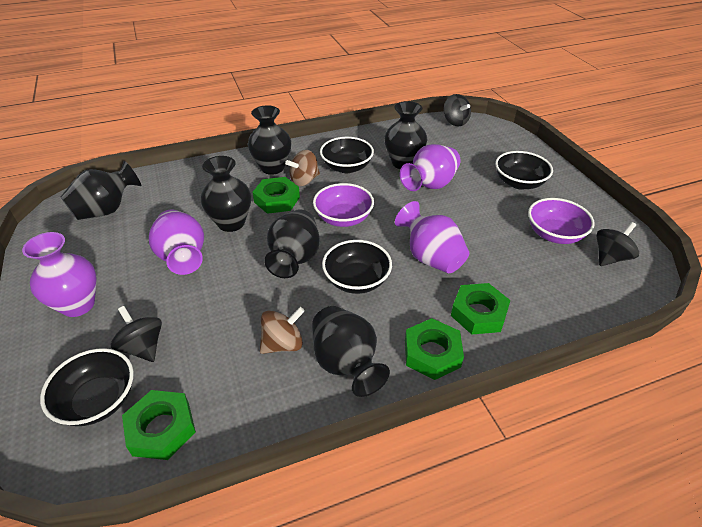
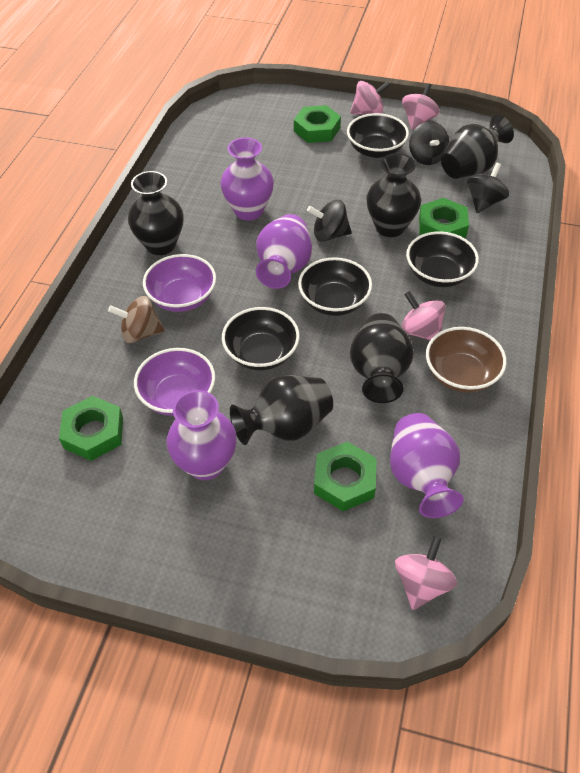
black vase: [61,161,141,220] [200,156,251,232] [247,105,291,175] [264,209,320,278] [312,306,390,397] [384,101,427,169] = 6 -> [128,171,184,255] [230,375,333,445] [350,313,414,403] [366,153,421,237] [441,115,514,179] = 5
brown bowl: none = 0 -> [426,327,507,393] = 1
brown spinning top: [260,307,305,354] [285,150,320,186] = 2 -> [108,296,165,343] = 1
pink spinning top: none = 0 -> [350,81,390,114] [395,536,457,610] [401,291,446,341] [402,83,440,130] = 4

